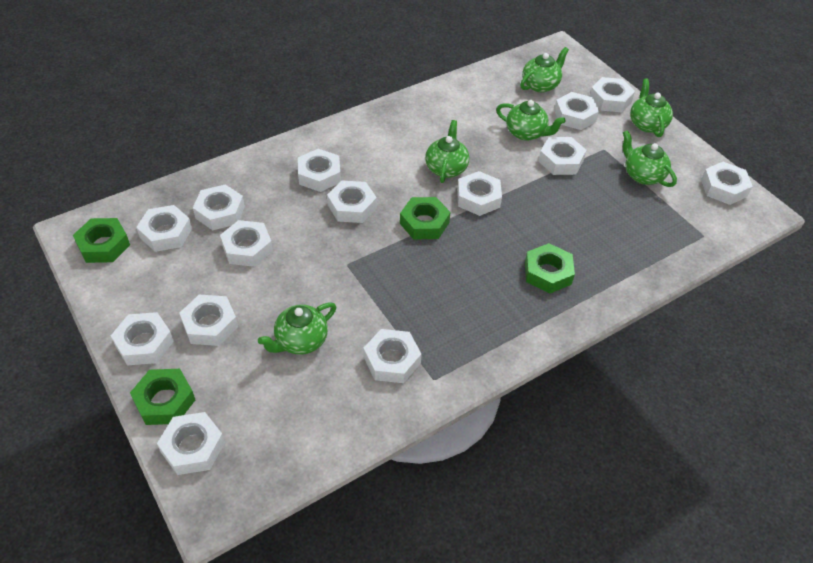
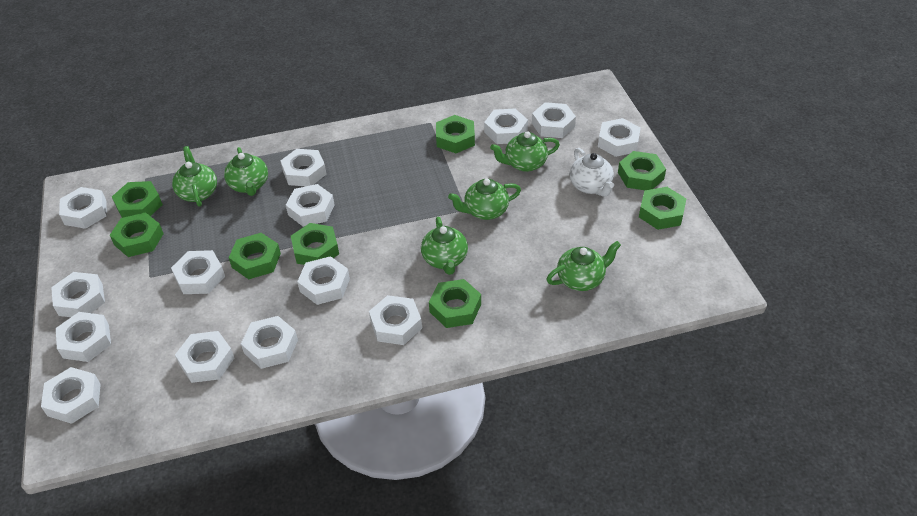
green nut: [73,218,130,263] [130,369,195,425] [400,197,450,240] [525,243,575,294] = 4 -> [110,212,164,257] [112,181,163,218] [229,233,281,279] [291,223,339,265] [429,279,481,328] [436,115,475,153] [618,151,666,190] [639,187,687,230] = 8
white teapot: none = 0 -> [569,148,614,197] = 1

